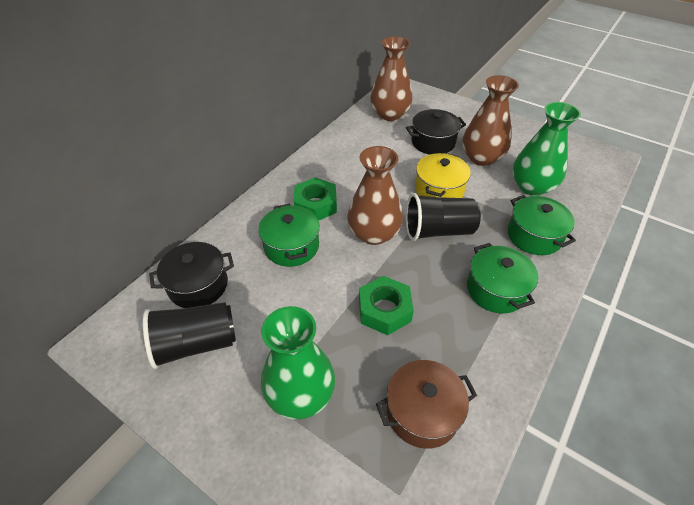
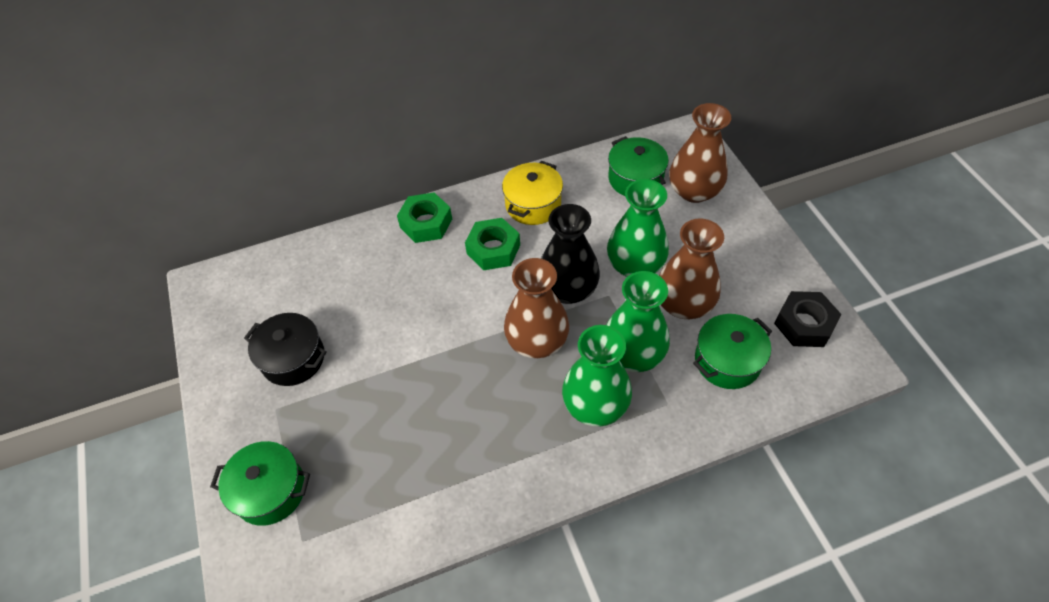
black cup: [143,302,236,369] [406,193,481,241] = 2 -> none = 0
black nut: none = 0 -> [774,291,842,347] = 1
black pot: [149,242,234,308] [406,109,466,155] = 2 -> [244,313,327,386] = 1
black vase: none = 0 -> [541,204,600,304] = 1
brown pot: [376,360,477,449] = 1 -> none = 0
green vase: [261,306,335,420] [513,102,581,196] = 2 -> [562,325,632,427] [606,271,670,372] [607,179,669,277] = 3

